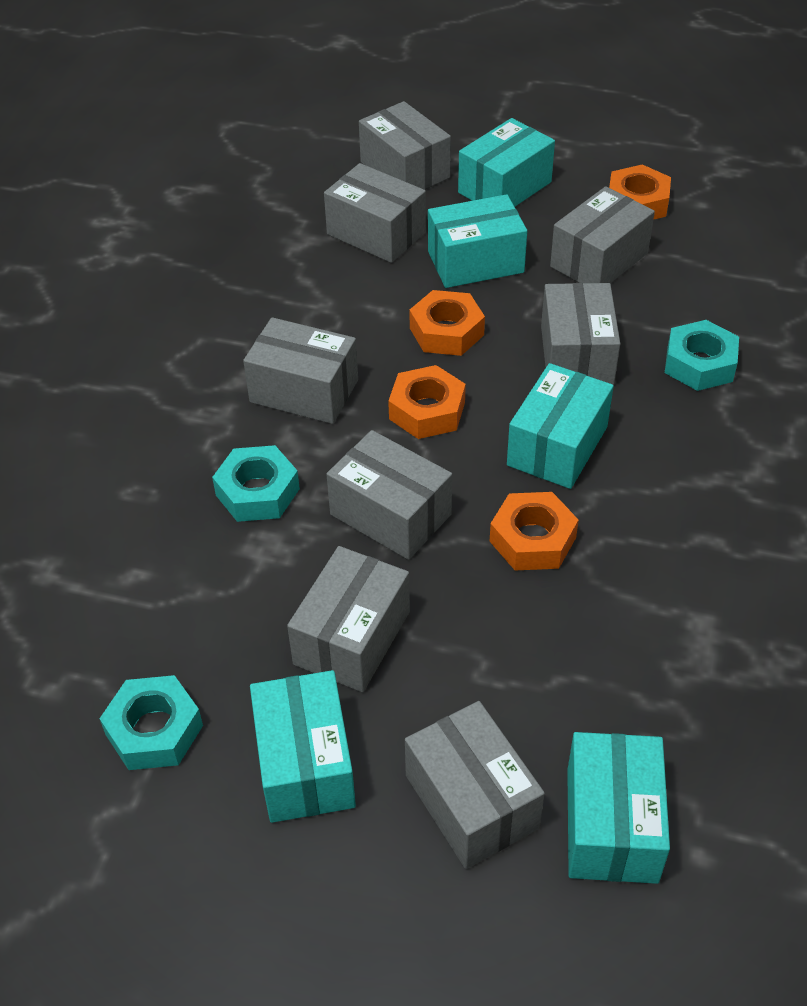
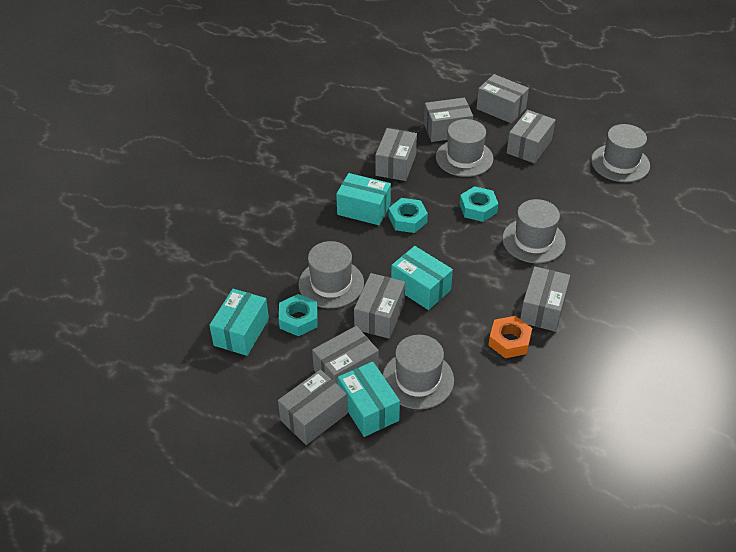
grey hat: none = 0 -> [299,241,364,308] [383,335,454,409] [436,119,493,177] [502,199,566,263] [591,124,650,182] = 5
orange nut: [388,365,466,439] [409,290,485,356] [490,492,579,570] [609,164,671,219] = 4 -> [488,316,532,358] = 1
turquoise box: [250,670,356,823] [428,194,527,288] [458,118,555,207] [507,363,614,489] [567,732,670,884] = 5 -> [209,289,269,356] [336,173,391,225] [338,361,400,437] [391,246,453,310] = 4

